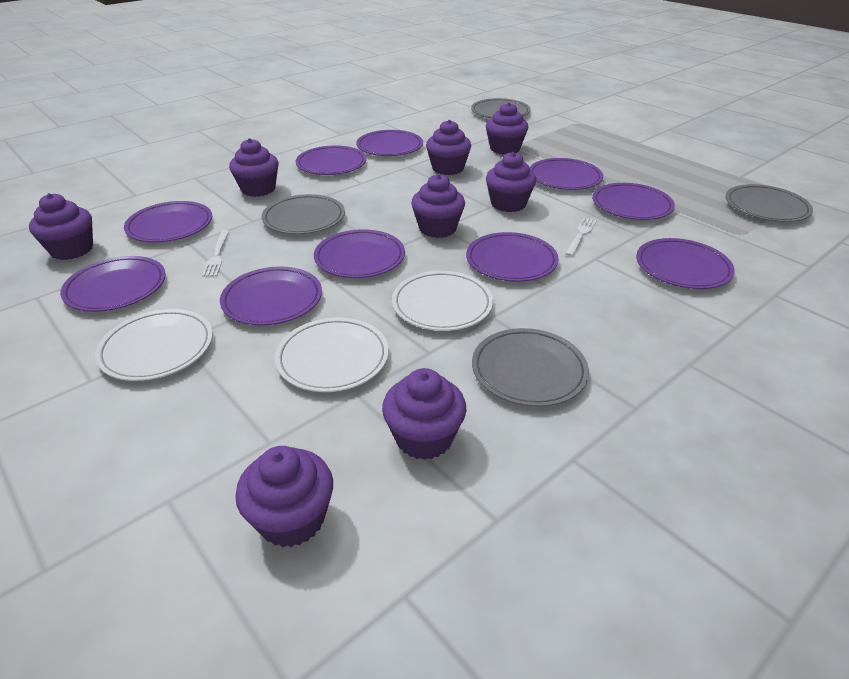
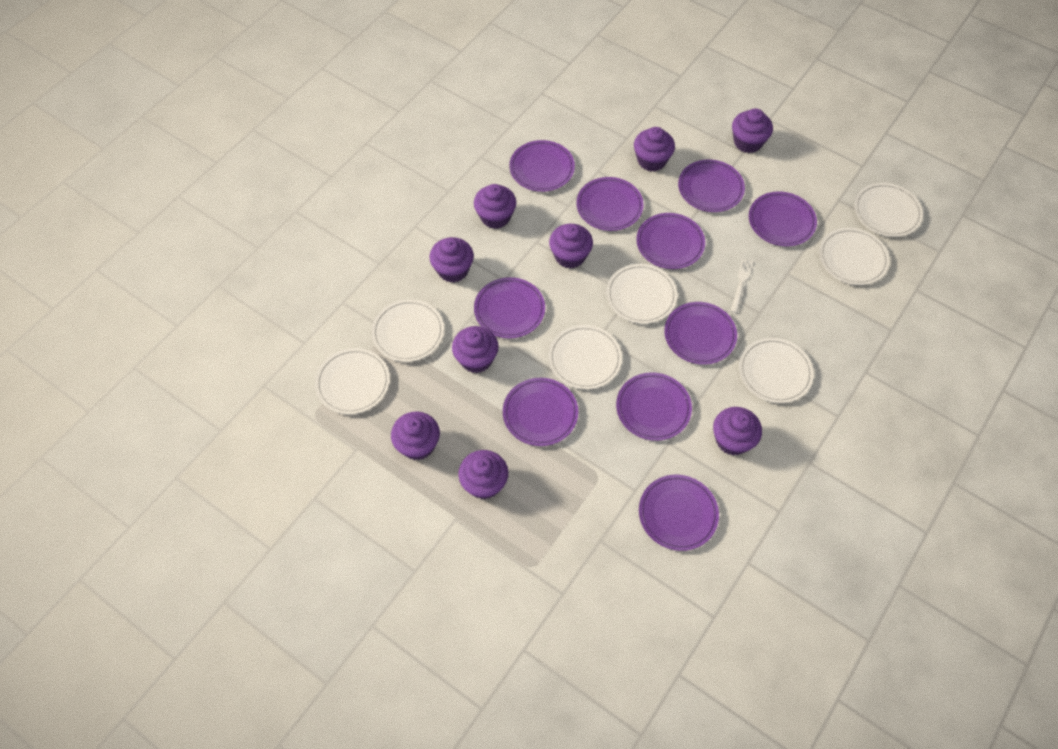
grey plate: [262,194,345,234] [471,98,531,118] [472,328,589,407] [726,184,813,222] = 4 -> none = 0
purple cupcake: [29,193,93,260] [229,138,279,197] [235,446,333,547] [382,368,466,460] [411,174,465,238] [426,120,471,175] [486,102,528,155] [486,152,536,212] = 8 -> [391,412,440,460] [430,237,474,283] [452,326,499,373] [458,450,508,499] [474,184,516,229] [549,224,593,268] [634,127,675,171] [713,407,762,455] [732,108,773,153] = 9
white fork: [202,230,229,277] [565,218,597,256] = 2 -> [731,259,753,313] = 1
white plate: [95,309,213,381] [275,317,389,392] [392,271,493,331] = 3 -> [315,348,390,414] [371,299,444,362] [548,325,622,390] [606,264,677,324] [739,338,814,403] [819,228,889,285] [854,183,923,237] = 7

